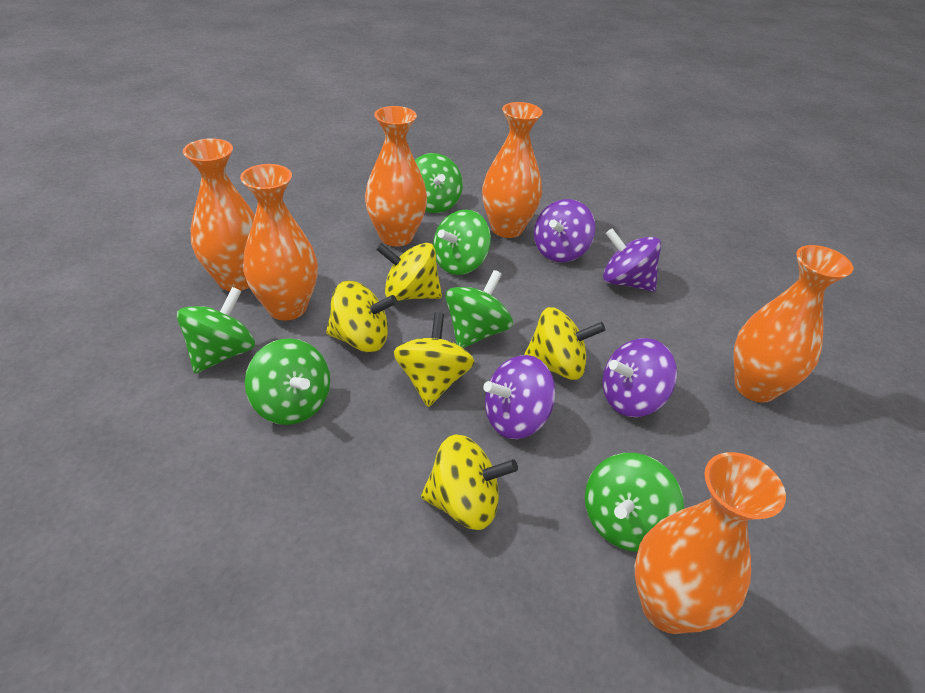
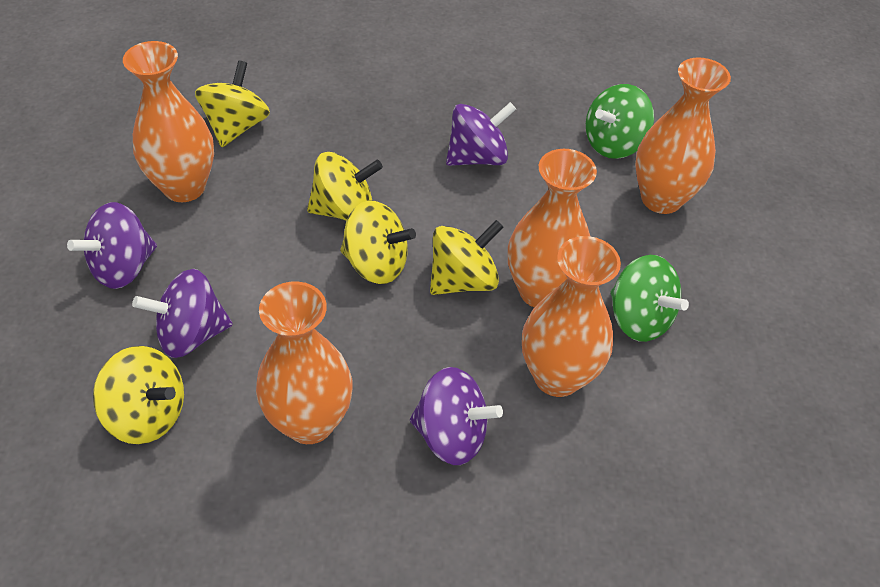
green spinning top: [177,287,255,374] [245,338,330,425] [415,153,463,213] [433,209,491,275] [445,270,513,348] [585,453,684,552] = 6 -> [586,84,654,159] [611,255,689,342] = 2
orange vase: [183,138,255,291] [240,164,318,321] [365,106,427,247] [482,102,543,238] [635,452,786,634] [734,245,853,403] = 6 -> [123,41,214,202] [256,281,353,444] [508,149,597,307] [522,236,621,397] [635,57,731,214] = 5

